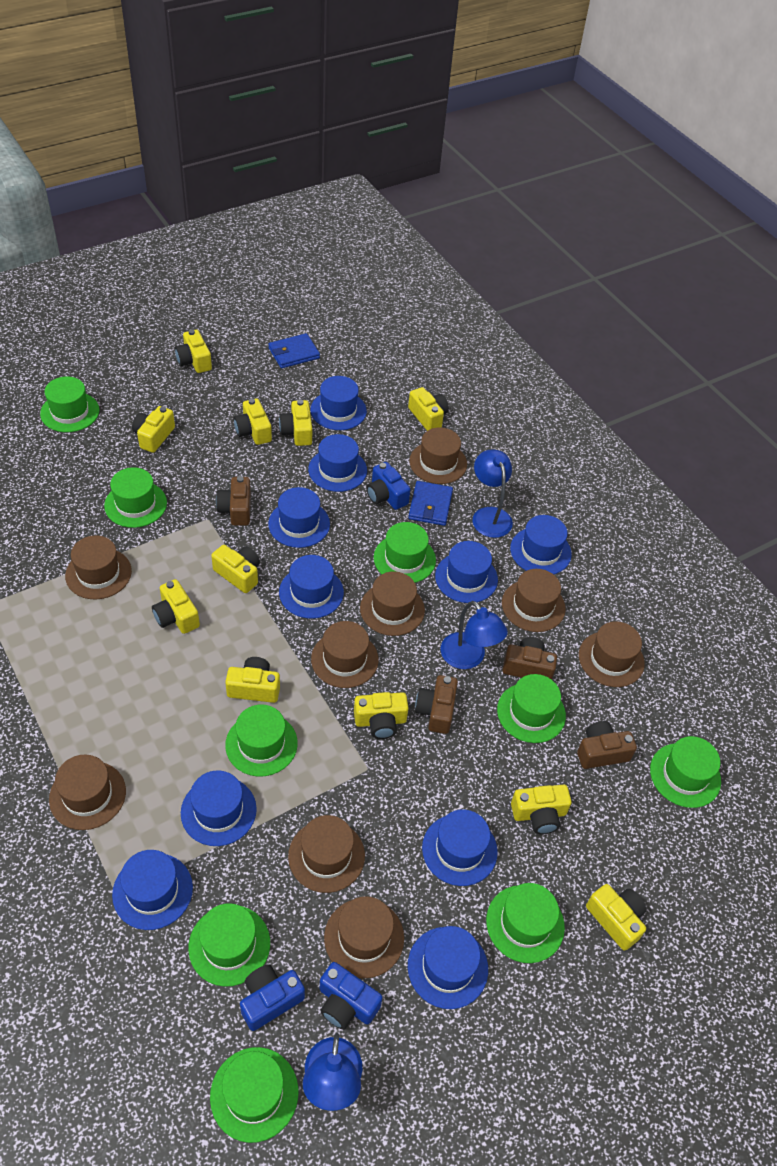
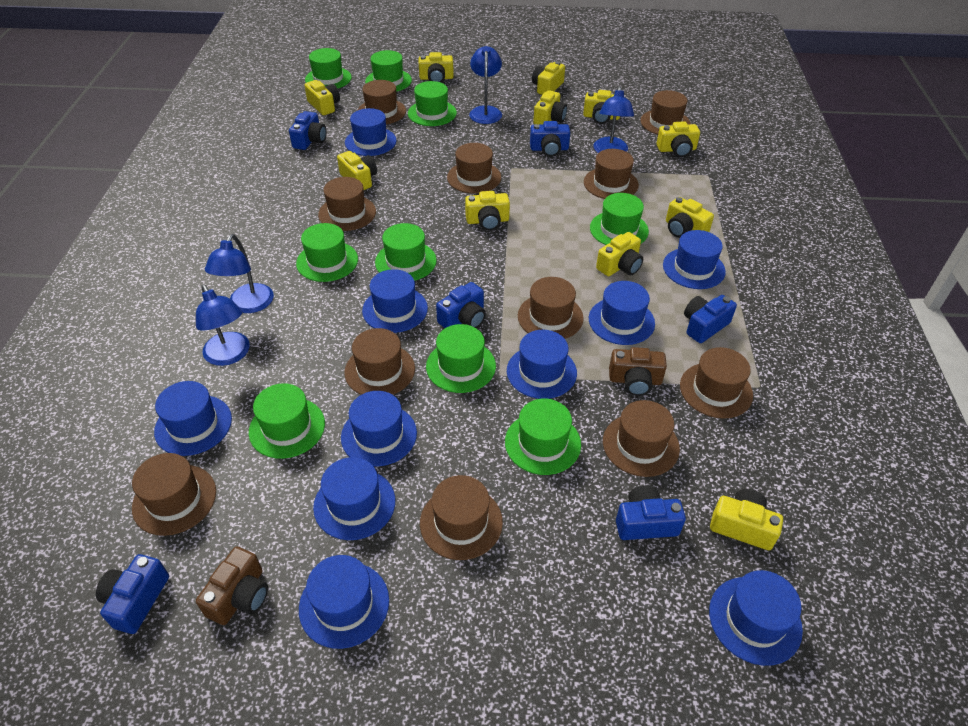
blue camera: [240,964,305,1031] [320,962,383,1030] [366,462,410,510] = 3 -> [96,554,169,634] [289,111,327,150] [436,282,486,328] [530,121,570,157] [616,485,686,540] [684,295,737,343] = 6
blue lamp: [303,1033,362,1111] [441,601,508,669] [472,450,513,538] = 3 -> [196,284,250,366] [205,234,274,313] [469,46,502,124] [593,86,634,153] = 4
blue wallet: [268,333,320,368] [408,481,453,526] = 2 -> none = 0
brown camera: [216,476,251,526] [415,675,458,734] [503,637,557,680] [577,721,637,769] = 4 -> [196,546,268,625] [609,347,667,396] = 2
brown hat: [49,754,126,830] [65,535,132,599] [288,815,365,893] [311,621,379,688] [324,896,404,978] [360,572,425,636] [409,427,467,484] [502,569,566,632] [579,621,645,687] = 9 -> [132,453,216,536] [318,177,376,231] [344,328,415,395] [357,80,406,124] [420,475,503,560] [447,143,501,194] [518,277,584,339] [584,149,639,199] [603,400,680,477] [640,90,691,135] [680,347,753,419] = 11

